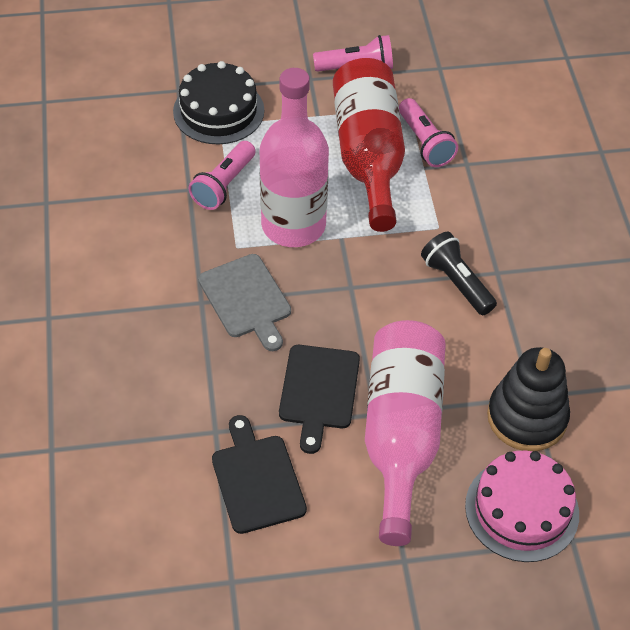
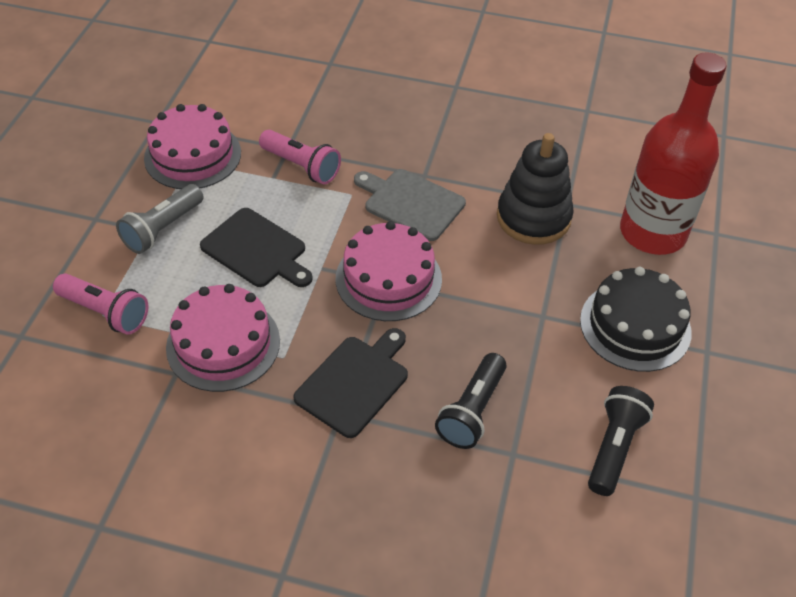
black flashlight: [421,232,497,315] = 1 -> [435,353,507,449] [588,386,654,496] = 2
grey flashlight: none = 0 -> [116,184,204,254] = 1
pink bottle: [260,68,329,247] [365,320,446,546] = 2 -> none = 0
pink cake: [465,451,579,562] = 1 -> [144,104,241,189] [166,284,280,392] [336,221,442,321] = 3
pink flashlight: [189,141,256,210] [313,35,393,72] [399,98,458,167] = 3 -> [53,274,149,335] [259,130,341,184] = 2

